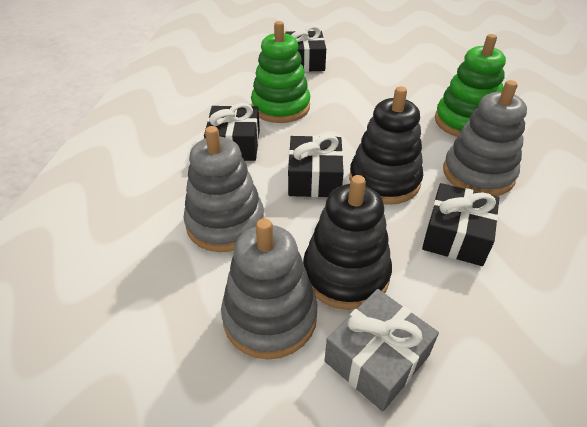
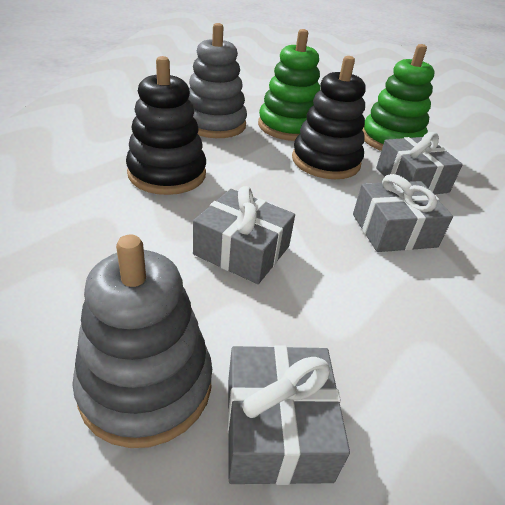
black gift: [204,103,260,161] [285,26,326,72] [288,135,344,197] [422,183,499,266] = 4 -> none = 0
grey gift: [325,289,439,411] = 1 -> [193,186,295,284] [227,345,350,485] [353,174,453,252] [376,132,463,195] = 4
grey stacking toy: [183,126,264,252] [221,218,317,360] [443,80,527,196] = 3 -> [72,235,212,448] [188,23,247,138] = 2

